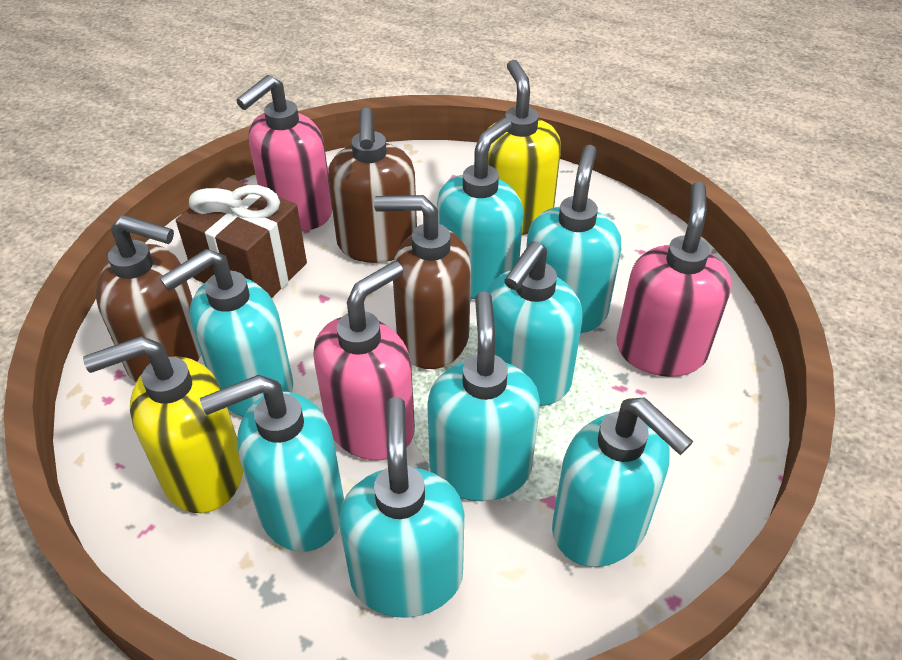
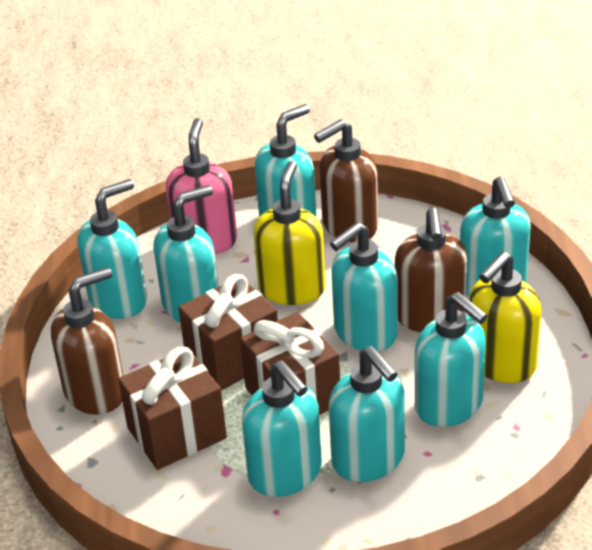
brown gift: [176,177,307,298] = 1 -> [118,347,227,470] [178,274,278,390] [240,312,340,415] = 3
pink soap dispenser: [236,75,332,230] [313,261,415,460] [616,182,731,377] = 3 -> [166,118,237,255] = 1

